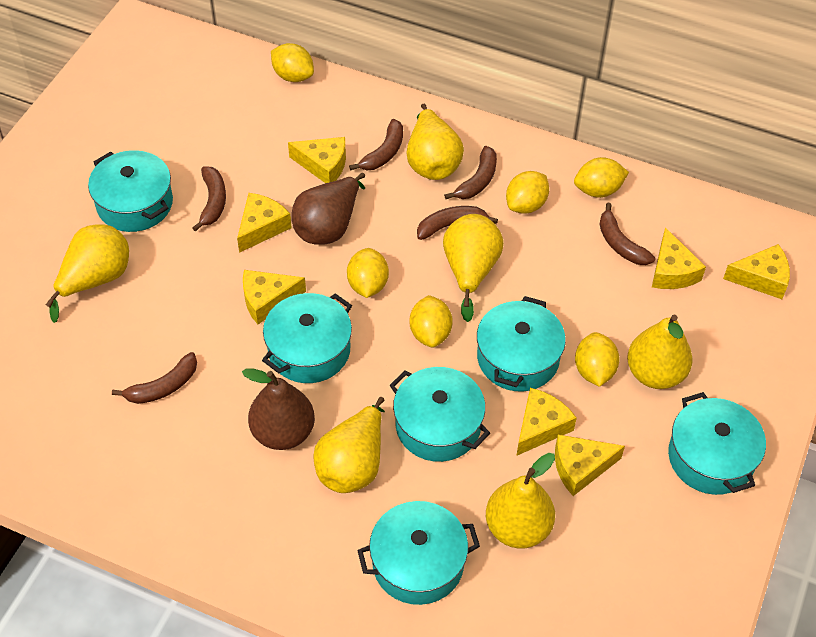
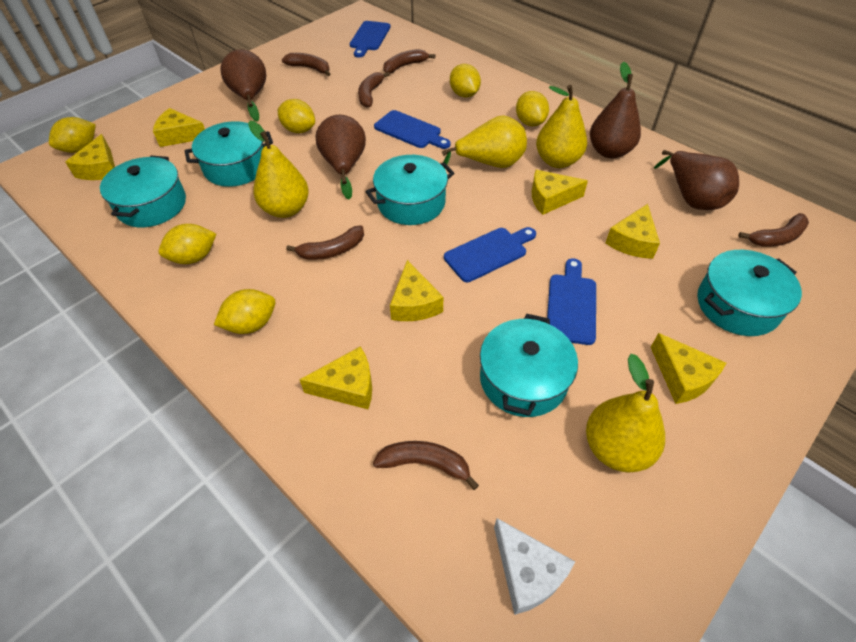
blue cutting board: none = 0 -> [350,21,390,58] [374,110,451,149] [444,227,536,282] [547,258,596,345] = 4
brown pear: [242,368,315,450] [292,173,365,245] = 2 -> [221,49,266,122] [316,115,366,199] [590,62,641,158] [654,150,739,210] = 4
turquoise pot: [88,150,173,232] [262,293,352,383] [357,501,480,605] [390,367,490,462] [477,296,566,392] [668,392,766,495] = 6 -> [100,156,186,227] [185,121,273,187] [365,155,454,225] [480,314,578,417] [697,250,802,336] = 5
white cheese: none = 0 -> [494,518,575,615] = 1
yellow pear: [46,225,129,323] [313,397,385,493] [406,104,464,180] [443,214,504,322] [486,453,555,549] [627,314,693,389] = 6 -> [248,121,309,218] [442,115,527,169] [536,85,587,168] [586,354,665,473] = 4

